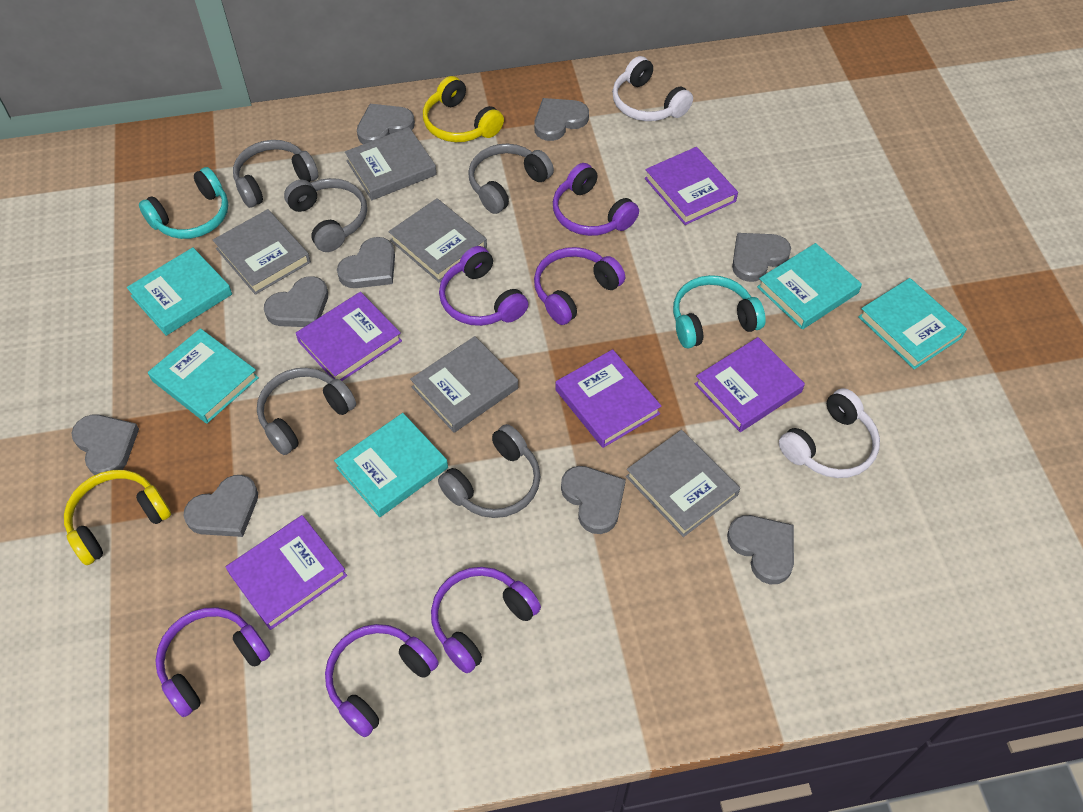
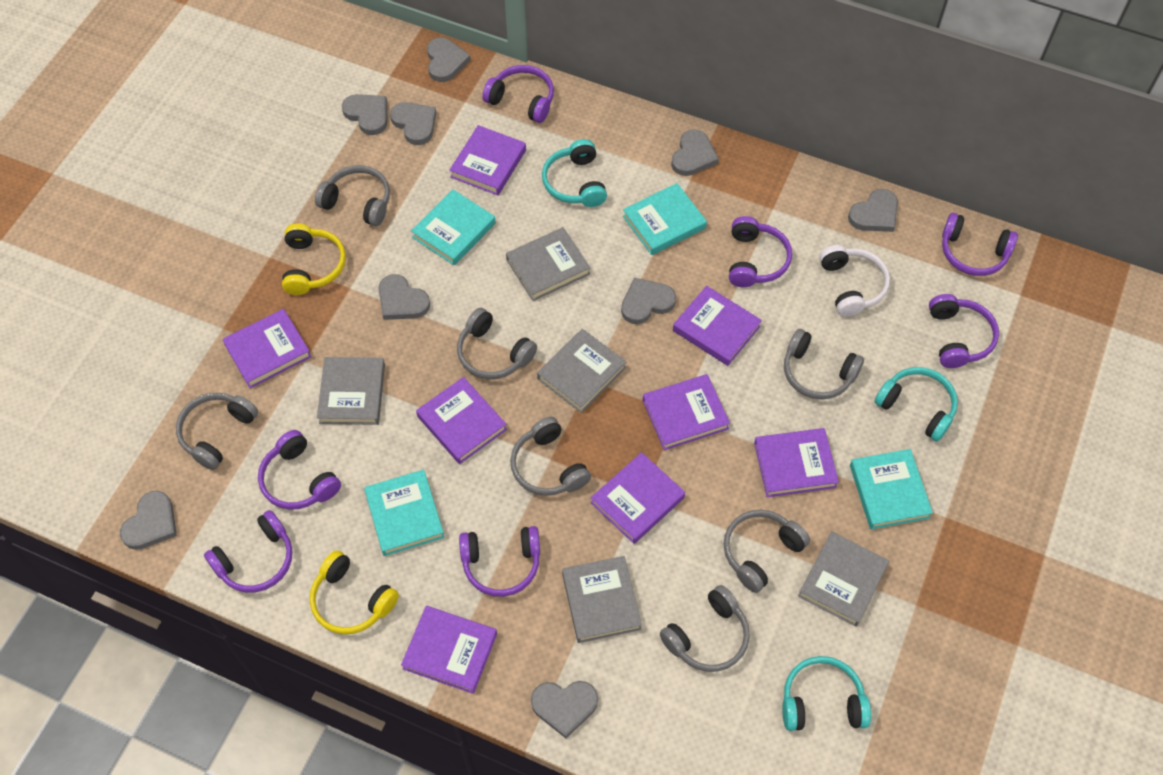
grey headphones: [233,140,318,208] [257,368,356,455] [284,178,367,252] [438,424,540,518] [468,144,554,214] = 5 -> [176,393,258,470] [315,165,390,226] [457,308,537,379] [510,417,591,496] [660,585,750,672] [724,510,810,593] [784,329,864,399] = 7
purple book: [226,515,347,630] [296,292,402,381] [555,349,661,448] [645,147,738,225] [695,337,805,432] = 5 -> [222,309,311,388] [401,606,497,694] [416,377,507,464] [449,125,526,195] [591,452,685,544] [643,374,730,450] [673,286,762,366] [754,428,839,497] = 8
purple headphones: [155,607,270,717] [325,624,439,737] [431,567,541,673] [439,246,528,326] [534,247,625,325] [553,163,639,236] = 6 -> [204,510,293,593] [258,430,341,510] [459,526,540,597] [482,65,554,123] [729,216,792,287] [929,294,999,368] [942,213,1018,276] = 7
turquoise book: [127,247,232,336] [148,328,259,424] [334,413,448,517] [757,243,862,329] [858,278,967,370] = 5 -> [364,470,445,556] [411,189,496,265] [623,183,707,255] [850,449,933,529] = 4
turquoise headphones: [139,167,228,239] [673,275,766,348] = 2 -> [542,139,607,207] [782,656,871,731] [875,367,958,442] = 3
white headphones: [612,56,693,121] [779,388,880,478] = 2 -> [819,245,890,317] = 1

